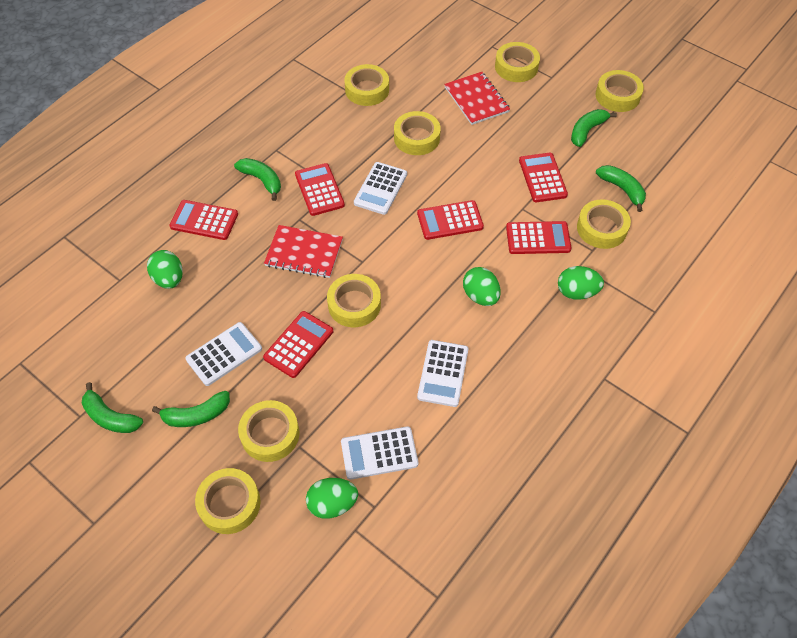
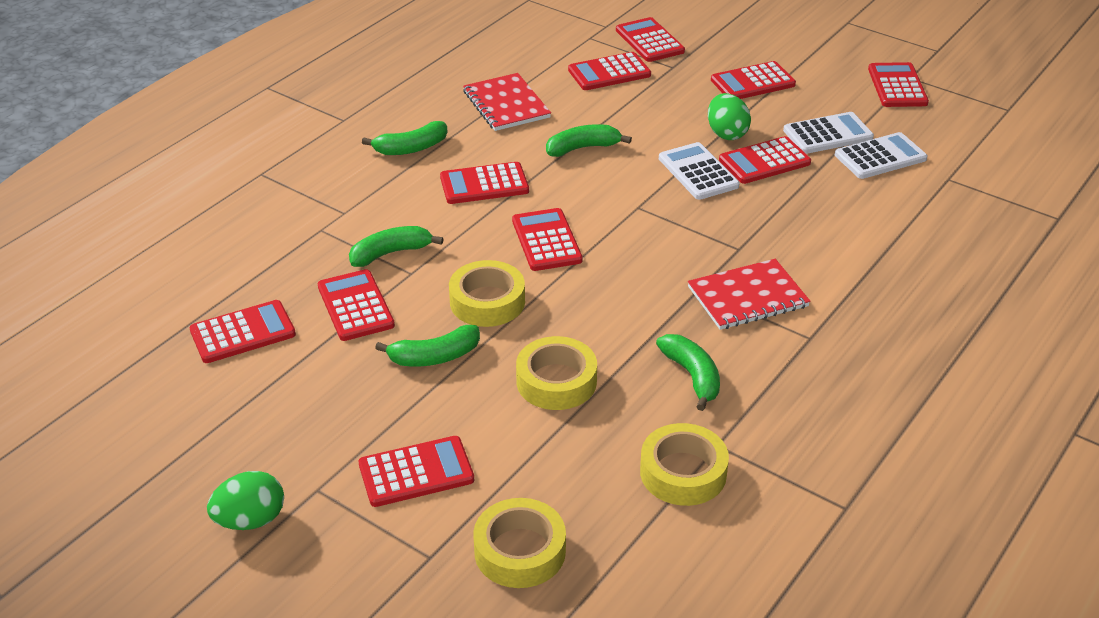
green egg: [147,250,183,289] [306,478,358,519] [463,267,501,306] [558,266,604,300] = 4 -> [207,471,284,530] [708,93,751,140] = 2
red calculator: [169,200,238,240] [263,311,333,378] [295,163,345,216] [417,200,484,240] [506,221,571,254] [519,153,568,202] = 6 -> [190,300,296,363] [318,269,395,341] [359,436,474,507] [440,162,529,204] [512,208,583,271] [568,52,651,90] [616,17,685,62] [711,61,796,99] [719,136,811,184] [868,62,929,107] = 10
white calculator: [185,322,262,386] [341,426,418,480] [354,162,407,215] [417,340,468,407] = 4 -> [659,142,740,200] [783,112,874,154] [835,132,927,179] = 3
yellow tape: [195,468,261,534] [238,400,299,462] [327,274,381,327] [344,64,389,106] [394,111,441,155] [495,42,540,82] [577,199,631,249] [595,70,644,112] = 8 -> [449,260,525,327] [473,498,566,588] [516,336,597,410] [640,423,729,506] = 4

